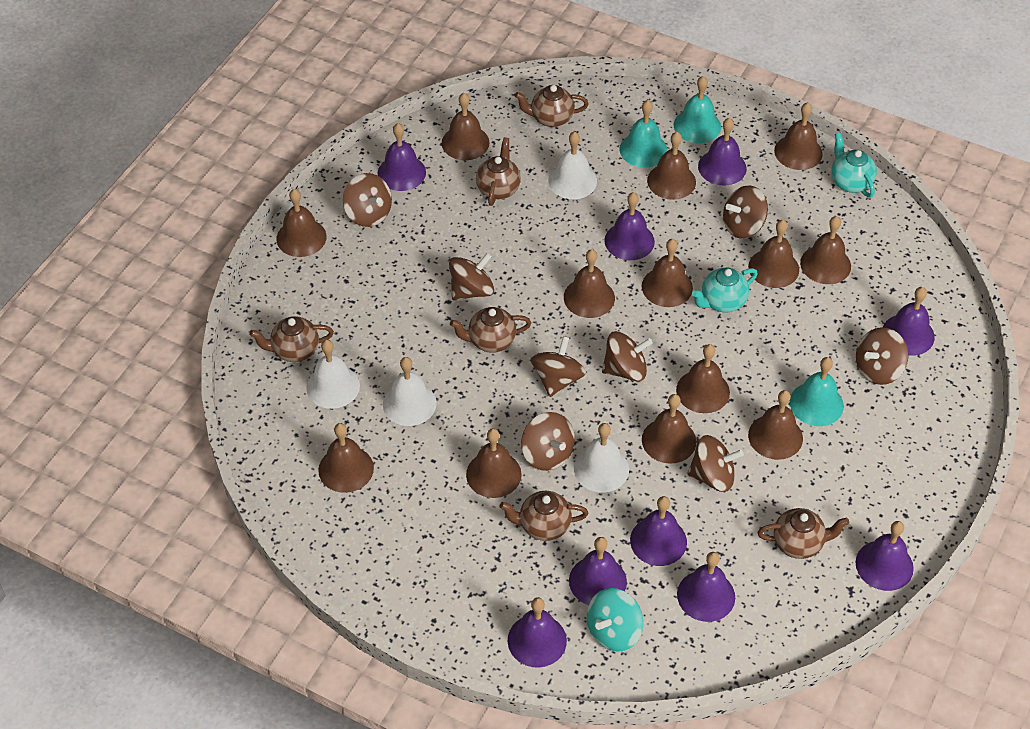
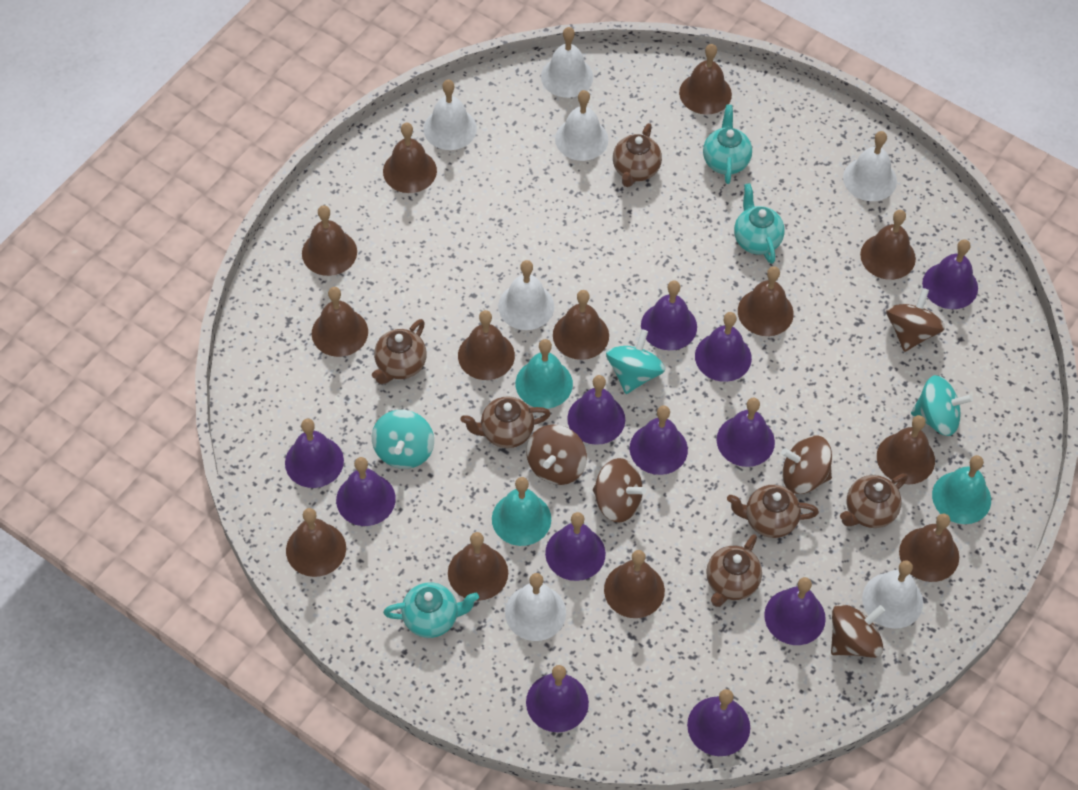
brown spinning top: [343,173,392,227] [449,252,494,301] [521,412,575,471] [531,336,586,397] [602,331,653,381] [688,435,744,492] [723,186,768,238] [856,327,908,385] = 8 -> [526,425,587,485] [593,458,646,523] [781,435,832,494] [831,604,885,658] [886,288,945,352] = 5
purple bell: [378,123,426,191] [508,597,567,668] [569,537,627,605] [604,192,655,260] [630,496,687,566] [677,552,735,622] [698,118,747,185] [856,521,914,591] [883,287,935,356] = 9 -> [285,419,344,488] [336,457,396,526] [526,665,589,732] [545,512,606,581] [567,375,625,445] [629,406,688,475] [641,281,697,350] [687,689,750,756] [695,312,752,382] [717,397,775,467] [764,577,826,645] [922,239,978,309] = 12
turquoise spinning top: [587,588,643,651] = 1 -> [372,410,434,469] [606,329,665,394] [911,375,973,436] = 3
turquoise teapot: [692,268,758,312] [831,132,877,198] = 2 -> [383,582,479,638] [703,105,752,184] [734,183,785,264] = 3
white bell: [306,340,360,409] [383,357,437,426] [548,132,597,199] [574,423,629,493] = 4 -> [424,80,477,150] [498,260,554,330] [505,573,566,641] [541,27,593,98] [555,90,608,161] [843,131,897,201] [862,560,923,629] = 7

